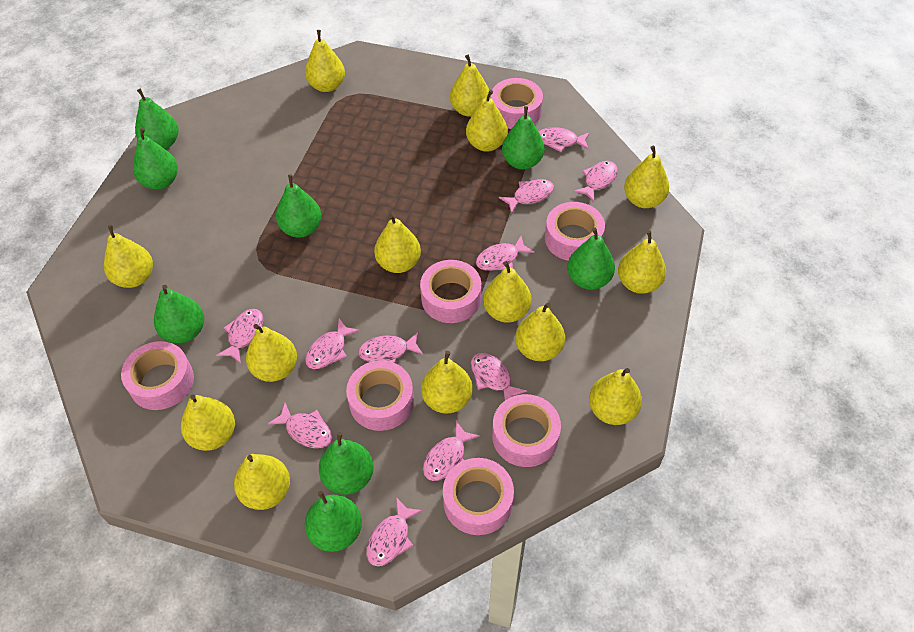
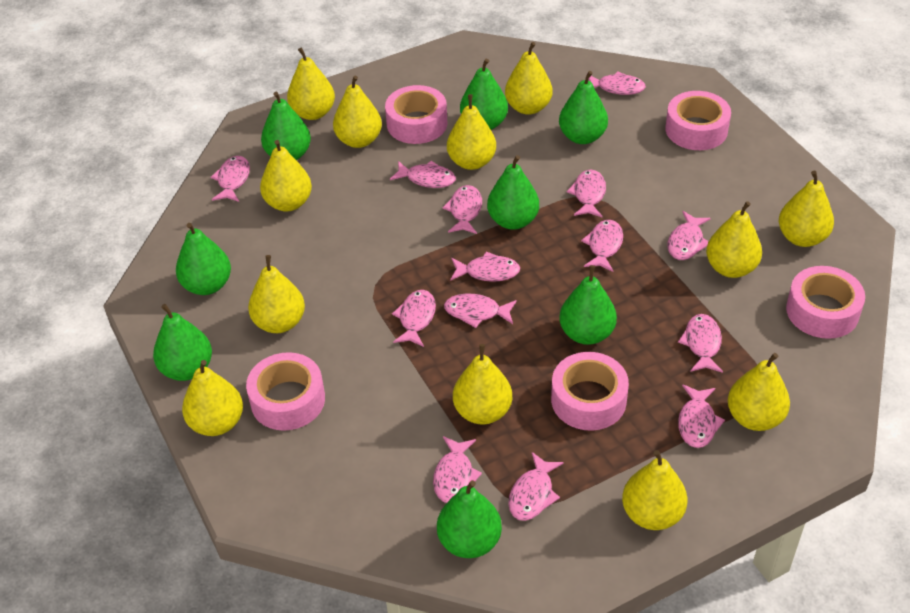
pink fish: [216,309,263,363] [268,403,333,448] [305,318,360,369] [358,332,423,363] [366,497,423,566] [423,421,479,481] [471,353,527,400] [476,236,534,271] [499,179,554,214] [539,127,590,152] [574,161,618,202] = 11 -> [211,156,250,202] [390,161,456,188] [392,290,436,347] [433,436,482,503] [443,185,482,234] [444,294,517,328] [450,251,520,282] [508,452,564,521] [567,169,606,218] [581,220,623,272] [587,71,646,95] [668,211,711,260] [678,314,723,373] [678,384,725,448] = 14
pink tape: [121,341,194,410] [346,360,414,431] [420,260,481,323] [443,458,514,535] [491,78,543,129] [492,394,561,467] [545,202,605,261] = 7 -> [246,352,325,431] [385,85,447,144] [551,352,629,431] [665,91,731,150] [786,266,865,339] = 5
yellow pear: [104,225,153,288] [181,394,235,451] [234,454,290,510] [246,324,297,382] [305,30,345,92] [374,214,421,273] [421,351,473,414] [450,55,489,117] [466,90,508,152] [483,261,532,323] [515,302,565,361] [589,368,642,425] [618,230,666,294] [624,146,669,208] = 14 -> [182,360,243,436] [248,255,305,333] [260,140,312,211] [287,47,335,120] [333,75,382,148] [447,94,496,170] [453,344,512,425] [505,42,553,115] [622,450,687,530] [706,201,762,278] [728,353,790,431] [779,171,834,247] = 12

